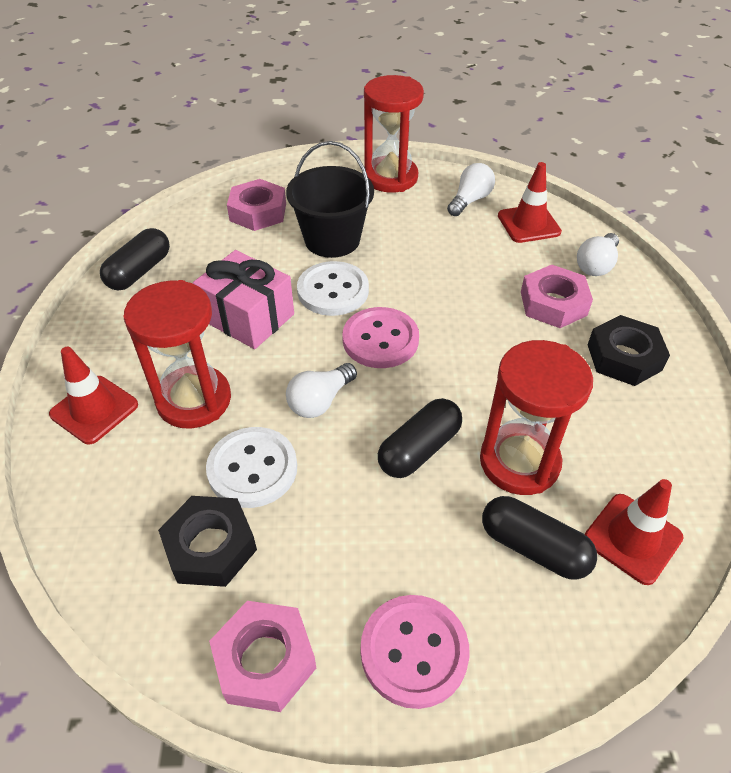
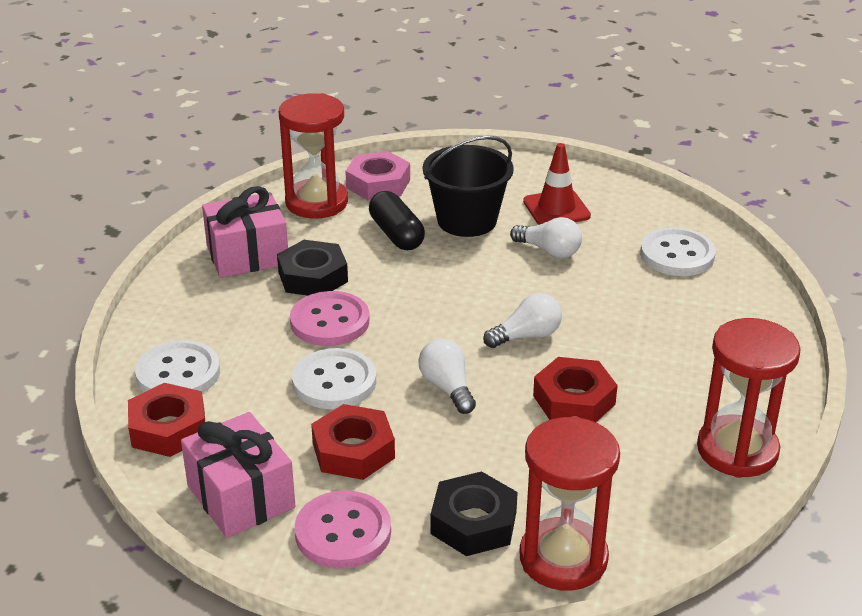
black capsule: [100,228,170,290] [378,398,462,478] [482,496,597,580] = 3 -> [369,191,425,250] = 1
pink gift: [193,250,294,349] = 1 -> [181,412,295,538] [202,186,288,278] = 2
pink nut: [209,601,316,712] [227,179,286,231] [521,265,593,328] = 3 -> [345,151,410,201] = 1
red nut: none = 0 -> [128,383,205,457] [311,404,395,480] [533,357,618,422] = 3
red traffic cone: [49,347,138,444] [498,162,562,243] [585,479,683,585] = 3 -> [523,143,591,225] = 1
white button: [206,427,297,508] [297,261,369,316] = 2 -> [135,340,220,393] [292,348,376,409] [640,227,716,276] = 3

